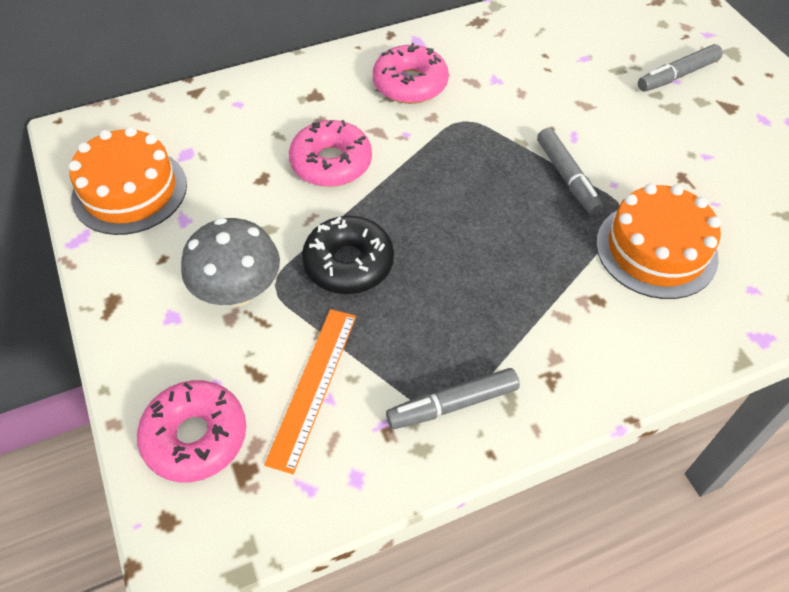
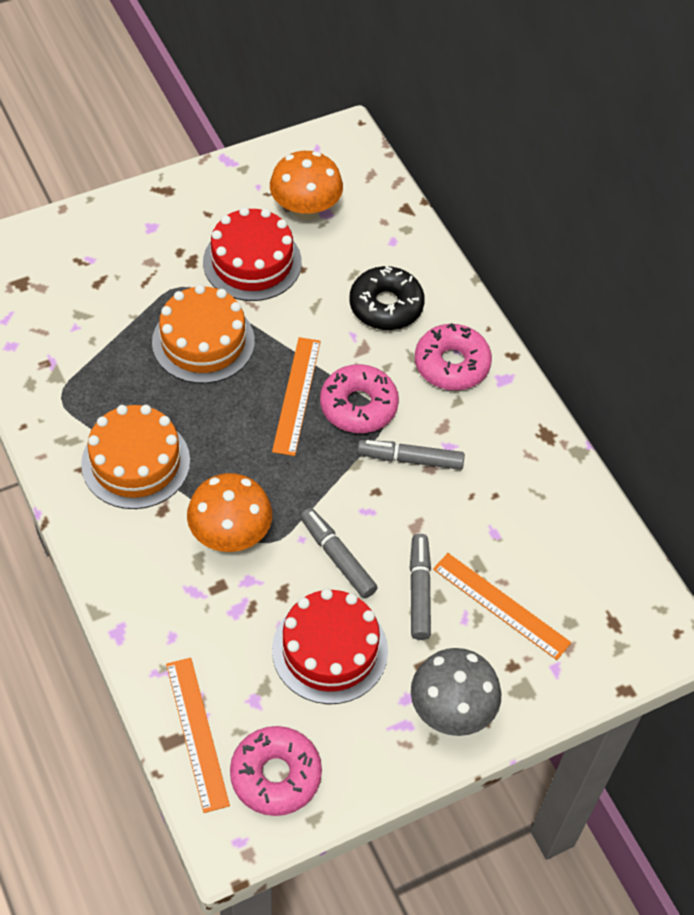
orange mushroom: none = 0 -> [187,473,272,552] [270,151,343,220] = 2
orange ruler: [264,309,356,474] = 1 -> [166,658,230,813] [272,337,321,456] [433,553,571,660] = 3
red cake: none = 0 -> [203,207,302,301] [272,588,388,704] = 2

